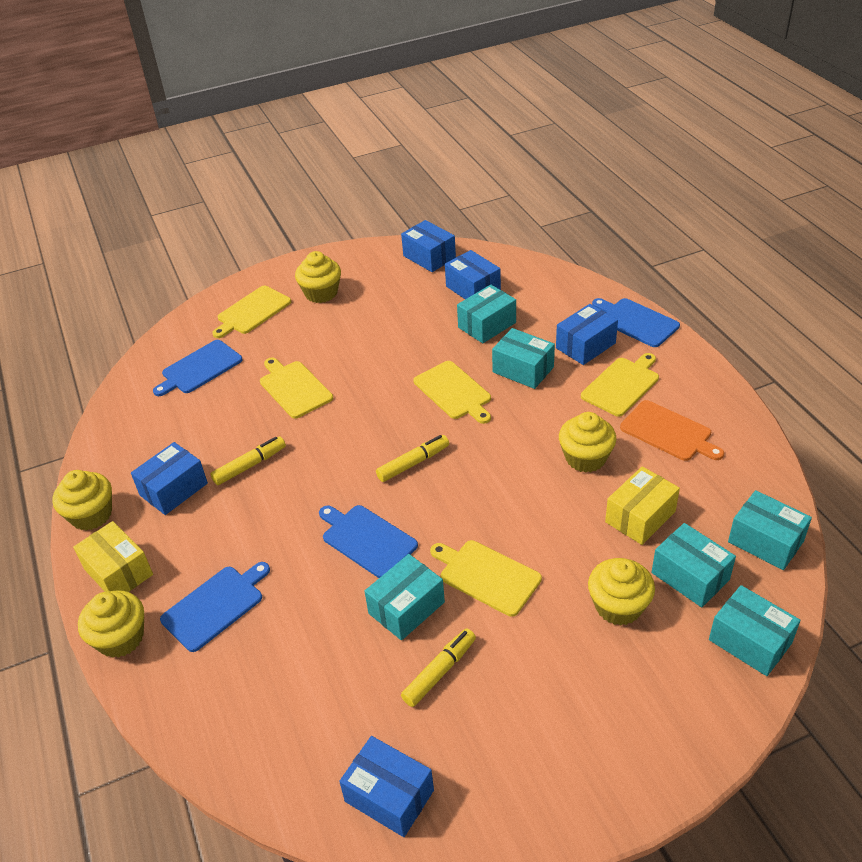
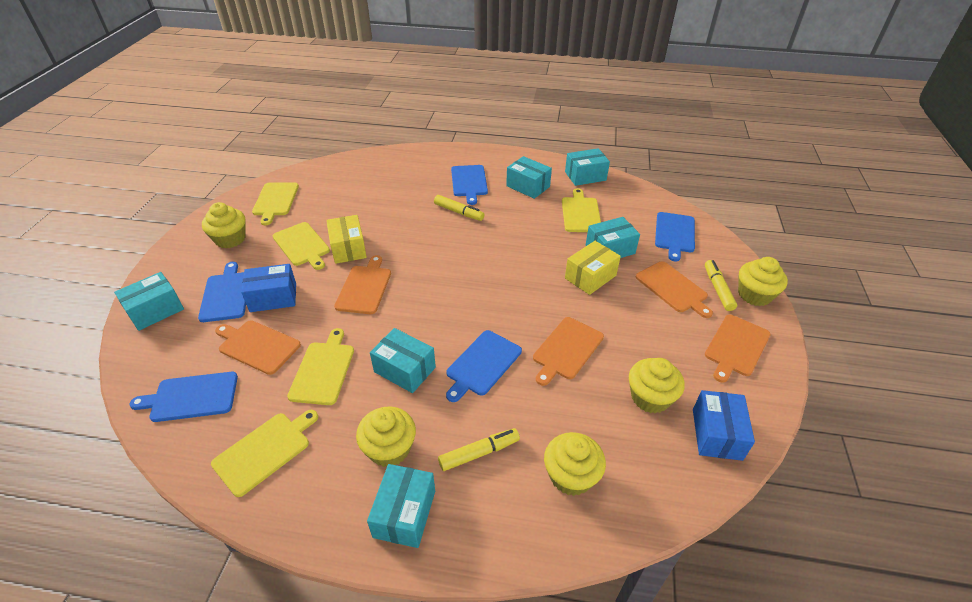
blue box: [131,442,208,515] [339,736,434,837] [401,220,456,272] [445,250,501,299] [556,304,618,365] = 5 -> [241,264,296,312] [693,390,755,461] = 2
blue cutting board: [153,340,243,396] [160,562,270,652] [319,505,418,578] [592,298,680,347] = 4 -> [129,372,238,422] [198,262,246,322] [446,330,522,402] [451,165,488,205] [655,212,695,262] = 5
orange cutting board: [620,400,724,461] = 1 -> [215,320,301,375] [334,255,391,314] [533,317,604,386] [636,261,713,318] [705,315,770,383] = 5

